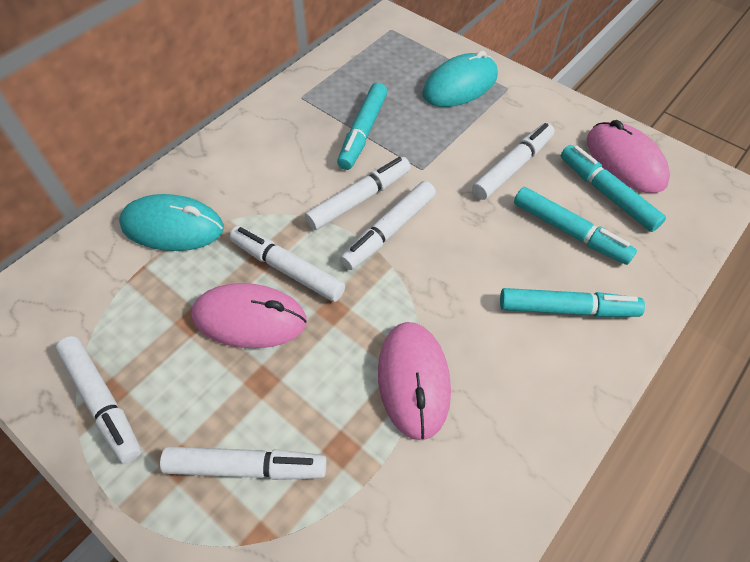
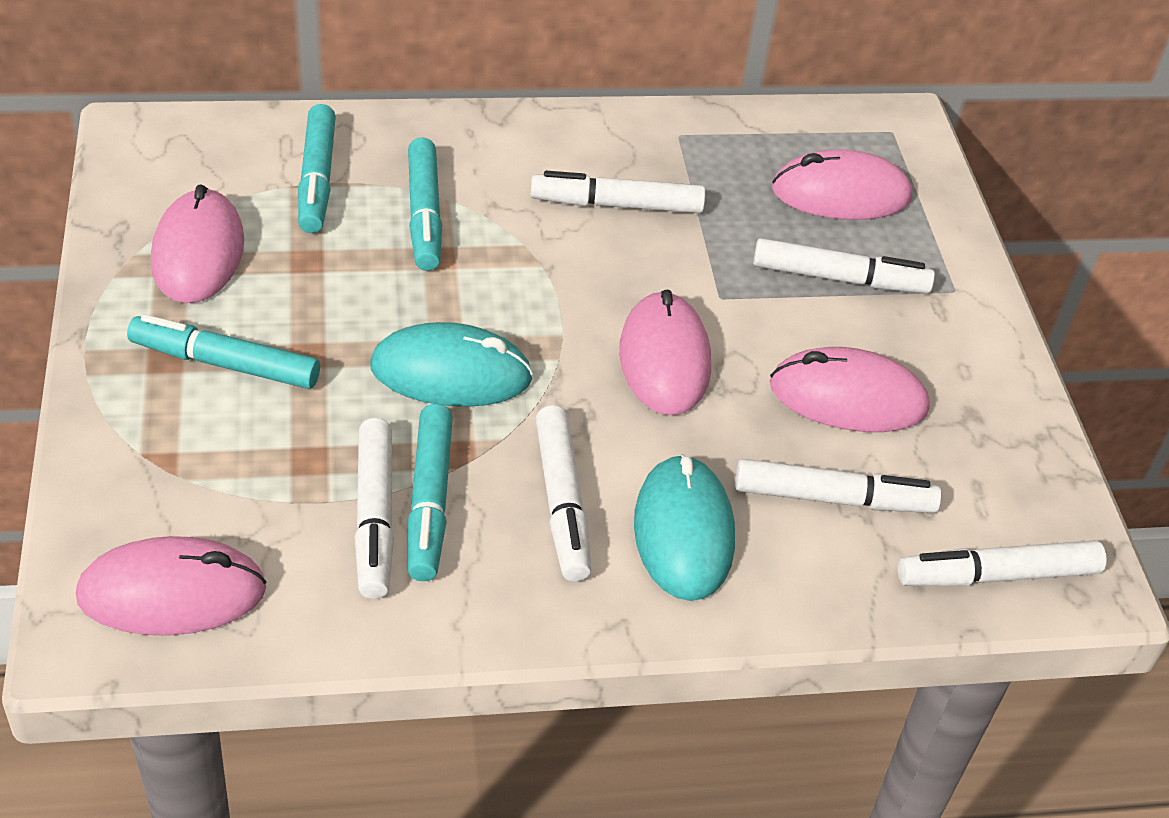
pink mouse: [192,283,307,348] [378,322,451,440] [587,120,670,193] = 3 -> [76,536,266,636] [151,184,244,303] [619,289,711,415] [770,347,930,432] [772,149,912,220] = 5

